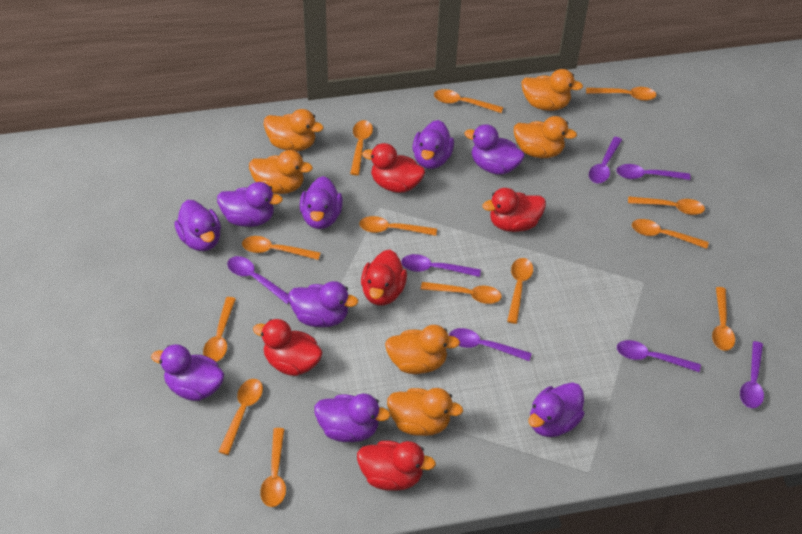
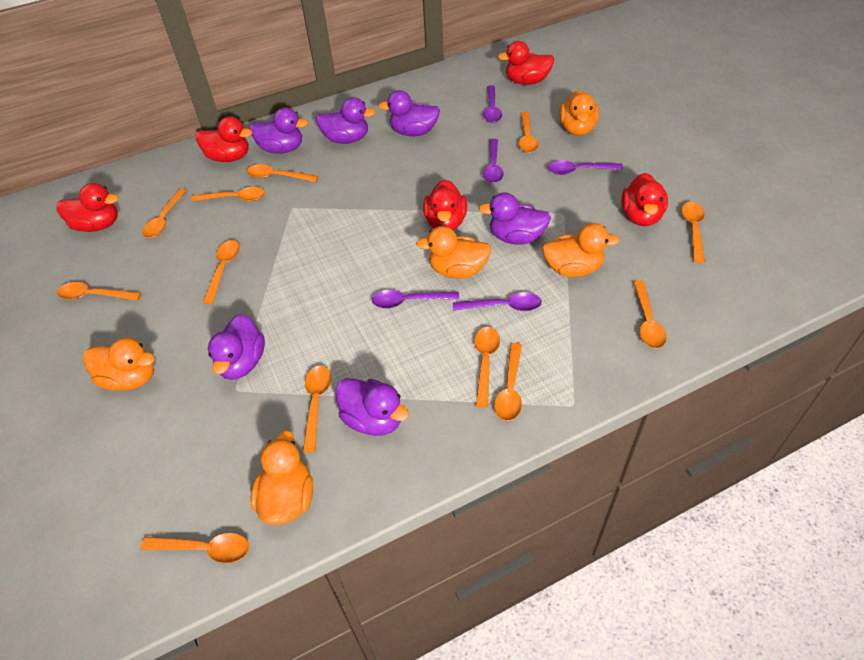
orange duck: [249,150,313,194] [264,109,324,151] [385,325,460,374] [387,388,463,436] [514,116,577,158] [521,69,583,111] = 6 -> [83,337,155,391] [250,430,313,525] [416,226,491,279] [542,223,620,277] [559,90,599,136] = 5
orange spoon: [203,297,236,362] [218,379,263,455] [242,236,320,260] [260,428,286,507] [350,120,373,175] [359,216,437,236] [421,282,502,304] [434,89,503,113] [507,258,533,324] [586,87,657,101] [628,196,705,215] [632,219,709,249] [712,287,735,351] = 13 -> [57,282,141,300] [141,533,249,563] [142,189,187,238] [191,187,265,201] [203,240,240,304] [247,164,318,182] [303,366,331,453] [474,327,500,408] [494,343,522,421] [519,112,539,153] [633,281,667,349] [681,202,705,263] = 12
purple duck: [151,344,224,401] [174,200,221,251] [217,182,283,227] [288,281,358,327] [300,176,343,229] [314,394,390,442] [413,120,454,169] [464,124,525,175] [528,382,585,437] = 9 -> [208,314,265,380] [250,108,308,154] [316,97,375,144] [335,378,409,436] [378,90,440,136] [479,192,551,245] = 6
purple spoon: [227,256,290,304] [401,254,481,277] [449,328,532,361] [589,137,622,183] [616,164,691,180] [617,340,701,372] [740,341,764,408] = 7 -> [372,290,459,308] [453,292,542,311] [483,85,502,123] [483,139,504,183] [548,161,623,175] = 5

